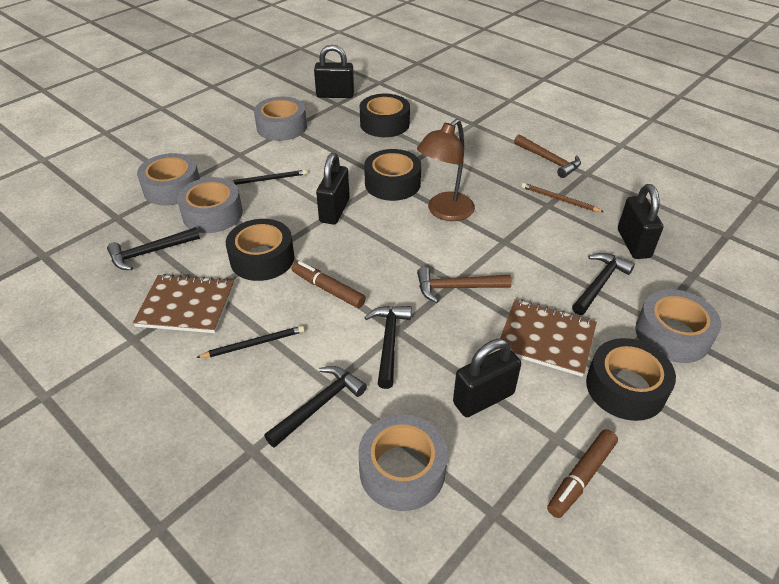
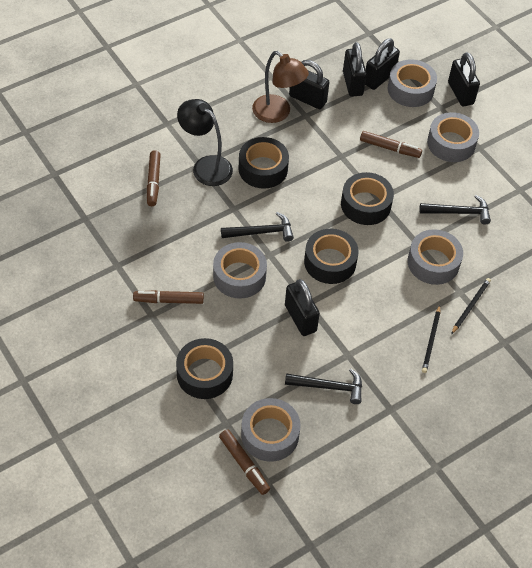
black hammer: [107,227,200,270] [264,366,367,448] [364,306,411,389] [572,253,635,315] = 4 -> [221,212,294,242] [285,368,362,404] [419,195,491,225] = 3
black lamp: none = 0 -> [177,99,233,186] = 1
black padlock: [314,45,354,98] [316,153,350,225] [453,339,521,417] [618,184,663,259] = 4 -> [285,279,320,336] [289,60,329,109] [343,42,367,97] [365,38,400,90] [448,52,480,106] = 5
brown hammer: [417,267,512,303] [514,134,581,178] = 2 -> none = 0
brown marker: [292,261,366,308] [547,429,618,518] = 2 -> [133,290,204,304] [147,150,161,206] [219,429,270,495] [360,131,422,158] = 4
brown notebook: [133,274,234,333] [497,299,597,377] = 2 -> none = 0
brown pencil: [522,183,604,212] = 1 -> none = 0

